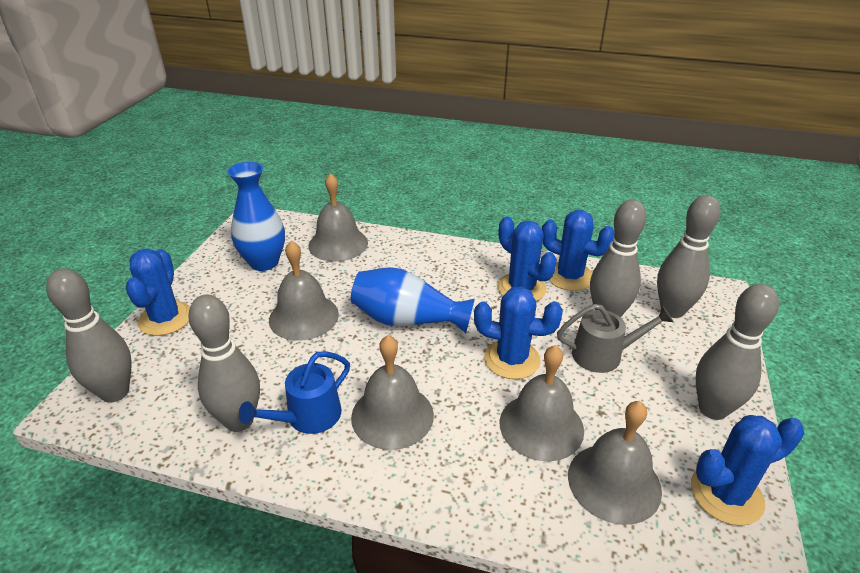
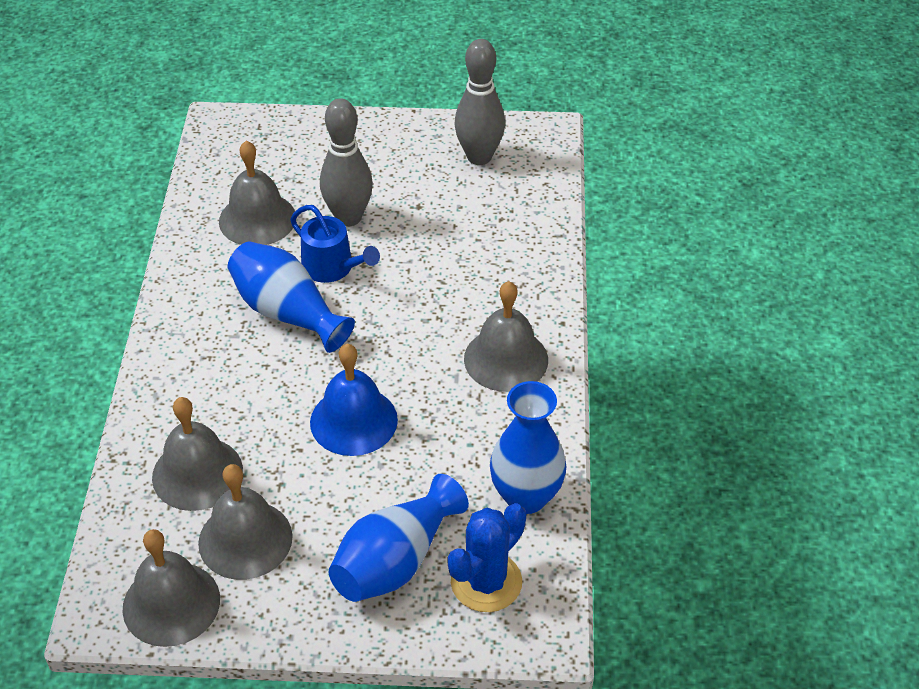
blue bell: none = 0 -> [310,344,398,456] = 1
blue cactus: [126,249,190,336] [474,287,563,379] [497,216,557,301] [542,210,615,291] [691,415,804,526] = 5 -> [447,503,526,612] = 1
blue vase: [227,162,285,271] [351,267,475,333] = 2 -> [228,241,355,353] [329,474,469,602] [490,381,566,514] = 3
grey bowling pin: [46,268,132,403] [189,295,260,432] [590,200,647,317] [657,195,720,318] [695,284,779,420] = 5 -> [320,98,373,226] [454,39,505,165] = 2
grey watering can: [557,304,673,373] = 1 -> none = 0

